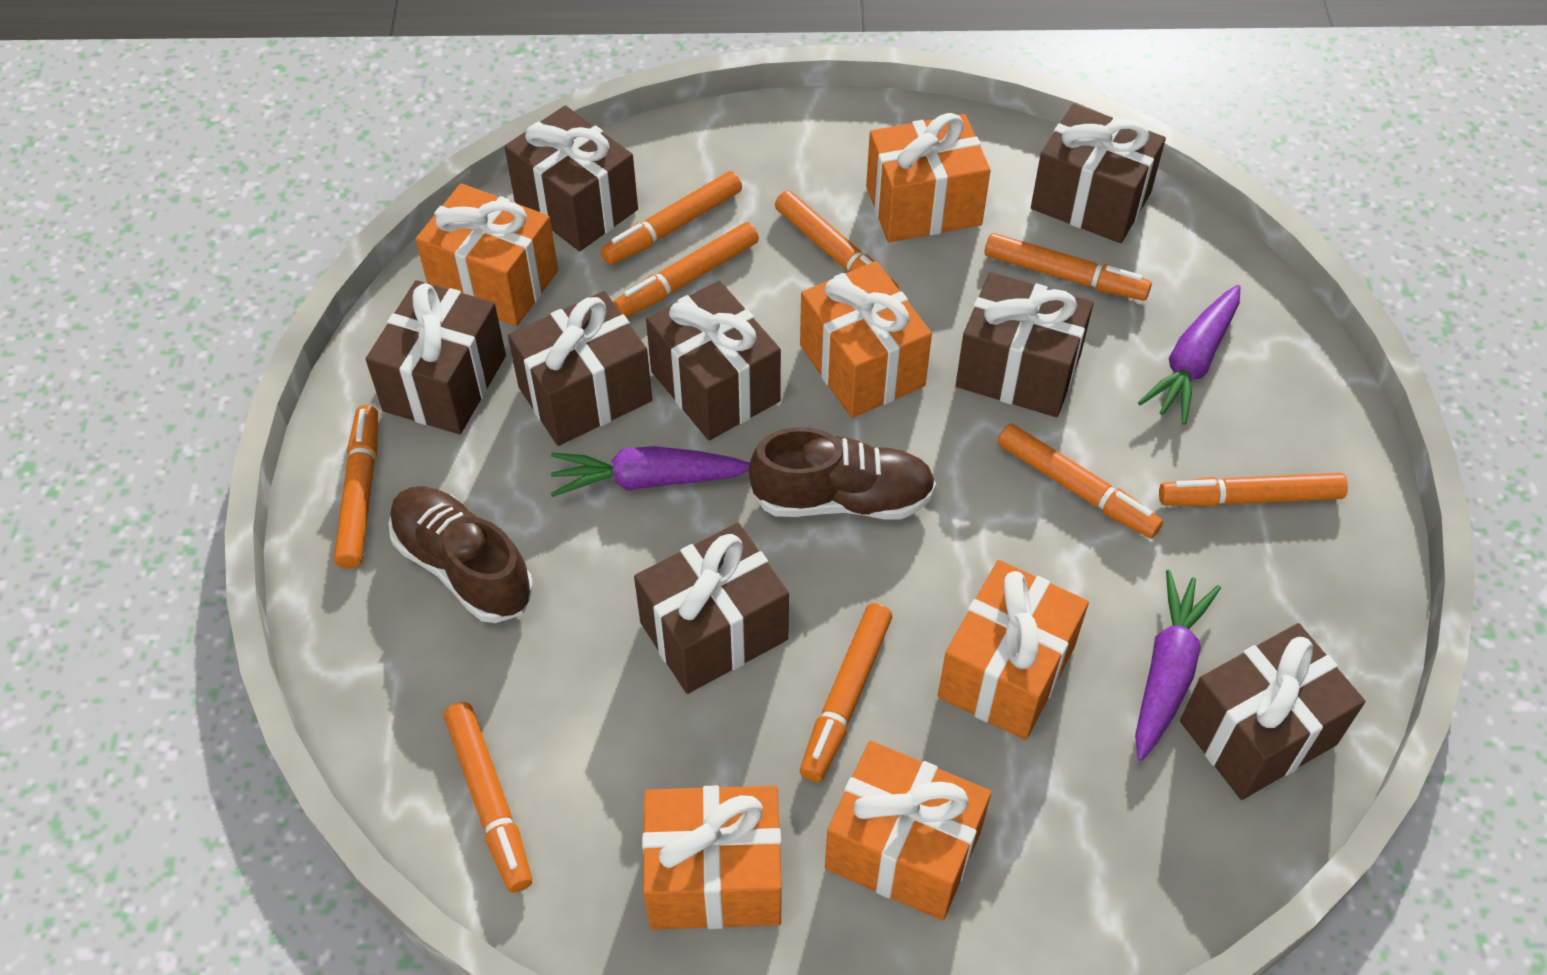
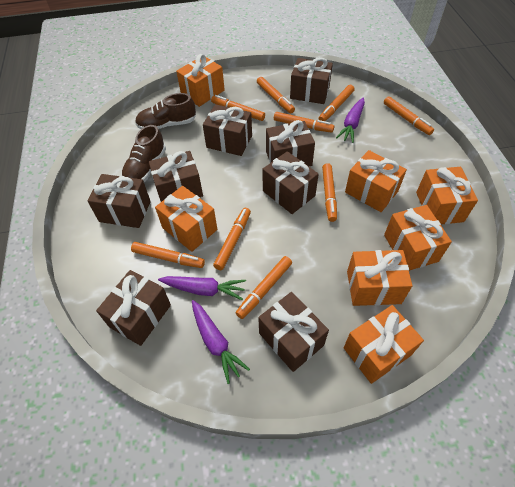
orange gift: [416,183,558,326] [642,786,782,930] [800,261,932,418] [825,741,991,921] [866,113,991,242] [938,560,1089,740] = 6 -> [155,186,217,252] [176,54,225,107] [344,305,424,384] [345,150,407,212] [347,250,413,306] [384,205,452,271] [416,167,478,224] = 7

